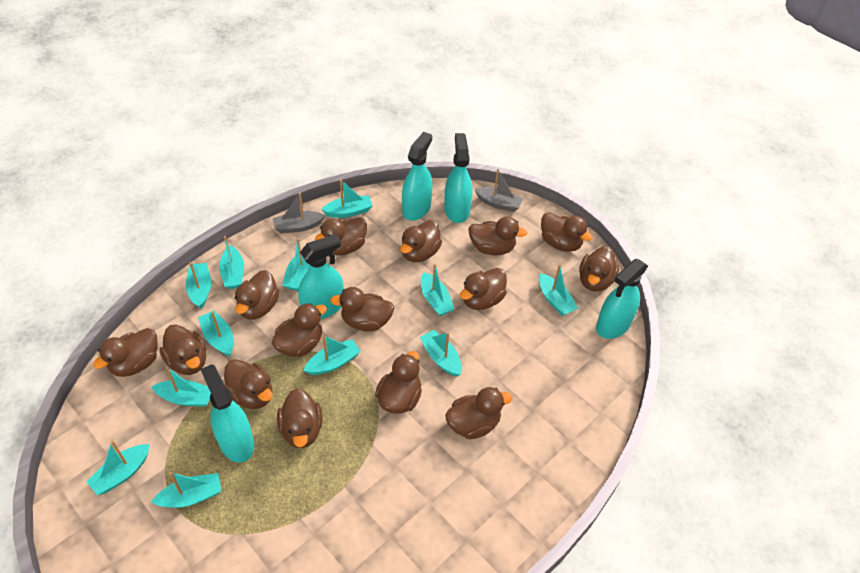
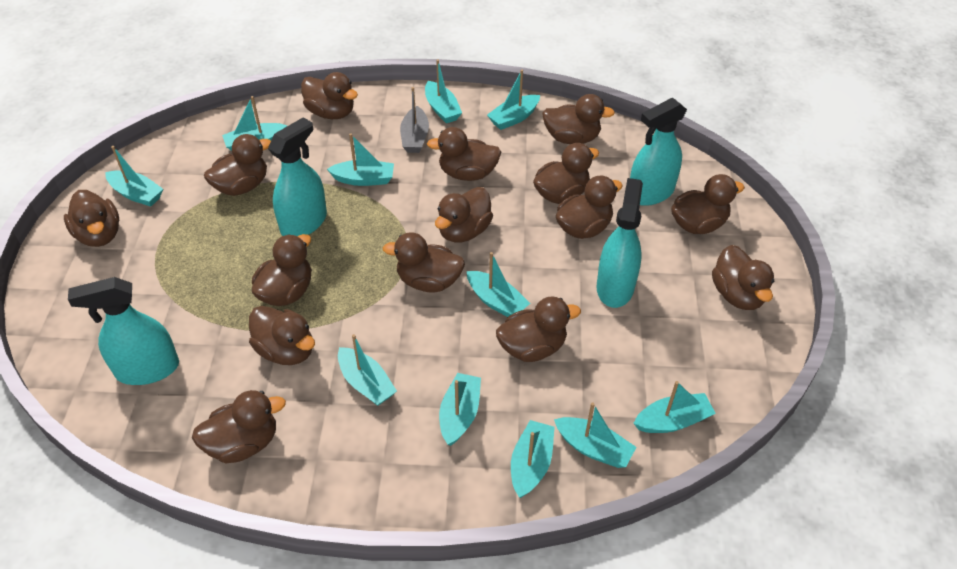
grey boat: [273,193,325,233] [475,169,524,212] = 2 -> [400,87,429,153] = 1
turquoise boat: [87,440,150,495] [151,472,221,508] [152,367,211,407] [186,262,211,309] [198,310,234,356] [219,236,244,289] [282,238,310,291] [304,335,361,375] [321,180,372,218] [420,330,462,377] [421,264,454,316] [539,264,578,316] = 12 -> [106,146,163,207] [222,96,288,151] [327,133,394,186] [338,334,397,406] [425,59,462,123] [439,373,481,446] [467,252,530,317] [487,70,540,130] [511,420,555,498] [554,402,636,468] [633,381,716,433] = 11
turquoise spray bottle: [201,364,254,463] [298,234,344,319] [402,132,433,221] [444,133,472,223] [596,259,648,339] = 5 -> [68,277,179,385] [268,117,327,236] [597,178,643,308] [630,98,687,206] = 4

